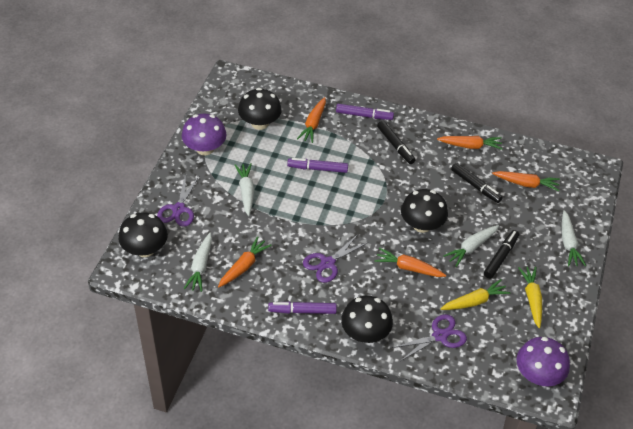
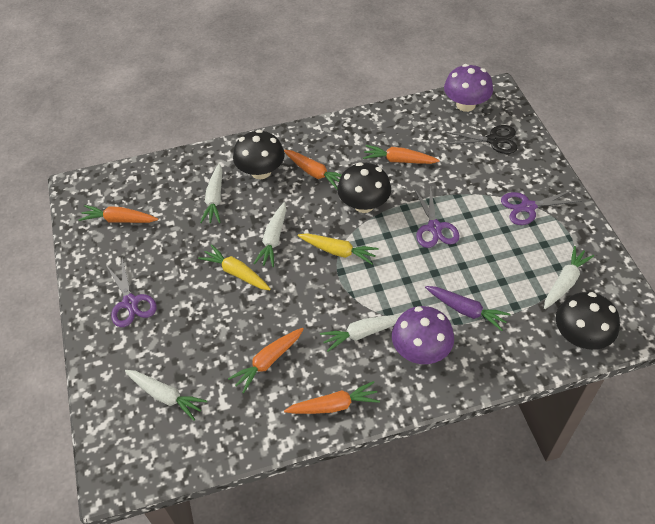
black marker: [377,121,415,164] [451,163,503,203] [484,230,519,279] = 3 -> none = 0
black mushroom: [118,212,168,257] [238,88,282,130] [341,296,393,343] [401,189,448,233] = 4 -> [233,130,285,179] [337,162,391,213] [556,292,620,350] = 3
black scissors: none = 0 -> [444,125,518,154] = 1
purple carrot: none = 0 -> [425,286,511,331] = 1
purple marker: [268,302,337,314] [287,158,348,173] [336,104,394,120] = 3 -> none = 0
white carrot: [184,233,212,292] [235,163,254,216] [443,225,499,267] [562,210,586,266] = 4 -> [125,370,207,421] [200,164,222,223] [253,202,286,267] [320,315,401,352] [544,246,594,309] = 5

